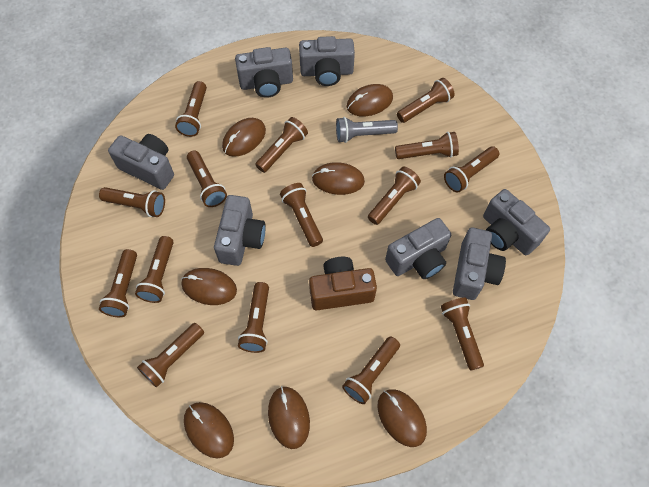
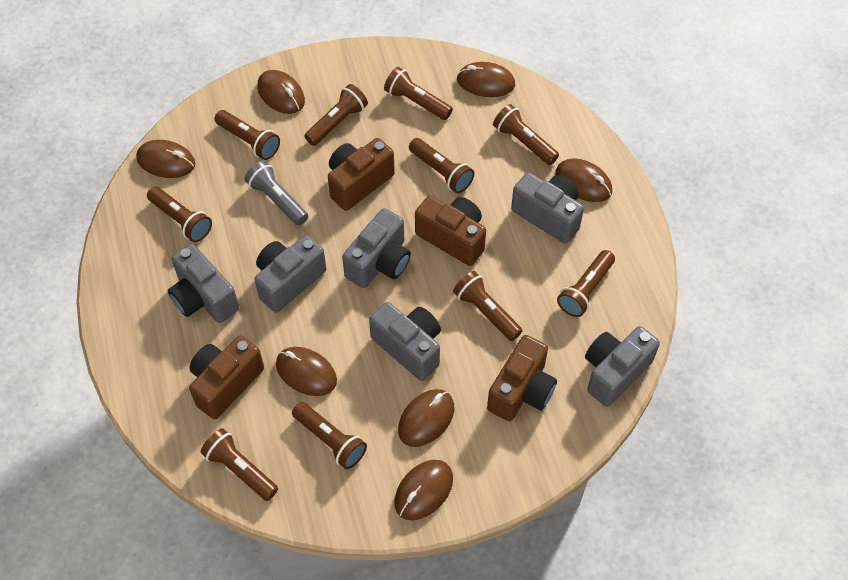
brown camera: [309,257,377,310] = 1 -> [189,335,264,419] [328,138,395,211] [415,196,486,266] [487,335,557,421] = 4
brown flashlight: [99,187,165,217] [99,249,137,317] [135,236,174,303] [137,323,204,388] [175,81,207,137] [187,150,227,207] [238,282,269,353] [255,117,308,173] [280,183,323,247] [342,337,400,404] [368,167,421,225] [395,132,459,159] [397,78,454,123] [441,297,484,371] [444,146,499,193] = 15 -> [147,186,212,242] [201,428,278,501] [215,110,280,160] [292,402,367,469] [304,84,368,146] [384,67,453,120] [409,138,474,193] [453,271,523,341] [493,104,559,165] [557,250,615,317] = 10
grey camera: [108,134,174,190] [214,195,266,266] [235,47,293,98] [299,36,355,86] [385,218,451,279] [453,227,506,300] [483,189,550,255] = 7 -> [168,244,239,323] [255,235,326,313] [342,208,411,288] [369,302,441,381] [511,172,584,244] [585,326,660,407] = 6

